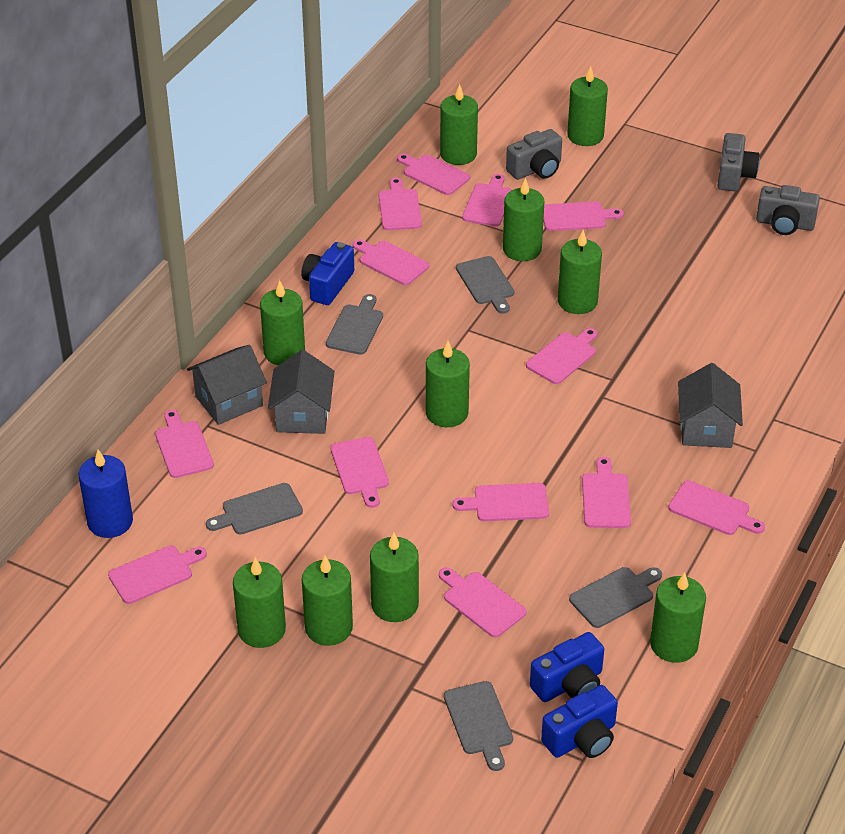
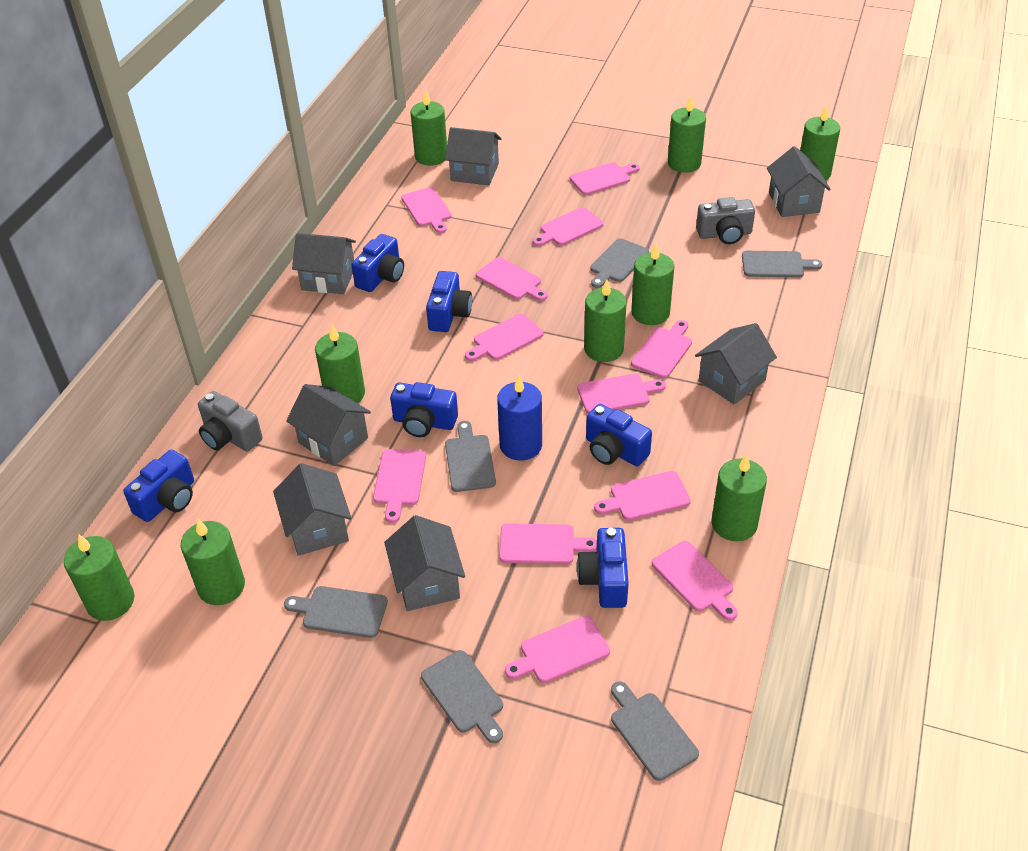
blue camera: [301,242,354,305] [530,632,604,702] [541,685,618,758] = 3 -> [123,450,194,522] [352,234,404,292] [390,382,458,437] [426,271,472,332] [577,528,629,608] [586,404,652,466] = 6
green candle: [233,558,286,648] [260,280,305,365] [302,556,353,646] [370,532,419,622] [426,341,470,427] [440,84,478,165] [503,178,545,261] [558,230,602,314] [567,66,608,146] [650,572,706,663] = 10 -> [64,535,135,621] [181,519,245,605] [315,325,365,403] [410,89,447,166] [584,279,627,362] [631,243,674,325] [668,96,706,173] [711,454,767,541] [800,105,840,180] = 9
grey camera: [506,129,562,180] [718,133,760,191] [756,185,820,235] = 3 -> [198,391,263,451] [696,197,755,244] = 2
grey cutting board: [206,483,303,535] [326,294,383,355] [444,681,513,771] [456,256,514,314] [569,567,662,628] = 5 -> [284,586,388,638] [421,650,503,743] [445,421,496,492] [590,239,649,288] [611,681,699,781] [742,251,822,277] = 6
grey house: [187,345,267,425] [268,350,335,434] [678,363,743,448] = 3 -> [273,463,351,556] [286,384,371,466] [292,233,356,294] [384,515,465,611] [445,127,502,185] [695,323,777,404] [767,146,831,217] = 7
pink cutting board: [108,546,207,604] [155,410,214,478] [331,437,389,508] [353,240,429,285] [378,178,422,230] [397,154,470,195] [439,567,526,638] [453,483,549,521] [462,174,512,227] [526,328,597,384] [543,202,624,231] [582,457,631,528] [668,481,765,535] = 13 -> [373,449,426,523] [401,187,451,233] [465,314,543,361] [476,257,548,301] [499,523,597,564] [505,616,610,683] [533,207,603,246] [570,162,640,195] [577,374,666,414] [594,471,691,521] [631,320,692,378] [652,541,738,620] = 12

